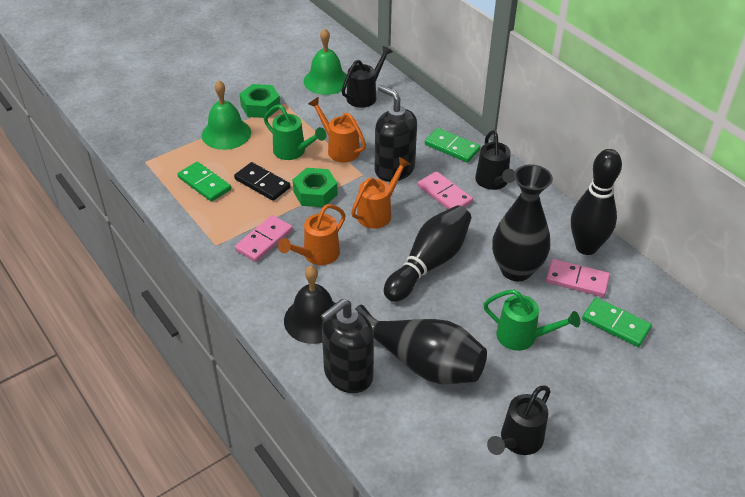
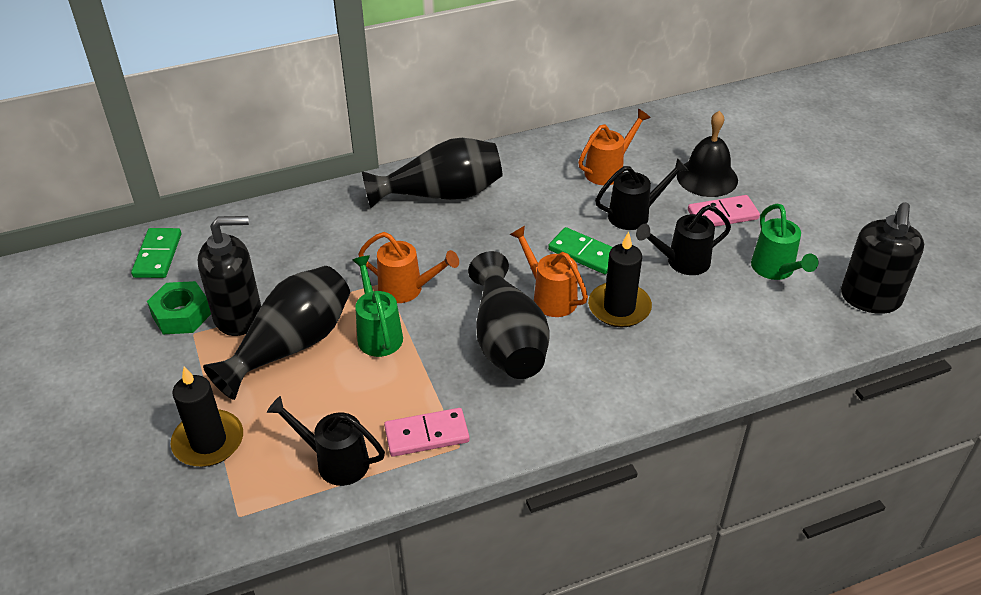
black bowling pin: [384,205,471,302] [571,149,622,255] = 2 -> none = 0
black candle: none = 0 -> [171,367,243,467] [588,231,652,327] = 2
black domino: [234,162,291,201] = 1 -> none = 0
black vase: [355,305,487,384] [492,164,553,281] = 2 -> [203,266,350,400] [362,138,503,208] [468,251,550,379] = 3
green bell: [202,80,251,150] [304,28,347,95] = 2 -> none = 0
green domino: [177,161,231,202] [425,128,480,163] [582,298,652,347] = 3 -> [131,228,181,278] [548,227,613,274] = 2
green nut: [239,84,280,118] [293,168,338,207] = 2 -> [147,281,211,334] = 1
pink domino: [235,215,293,262] [418,171,473,209] [546,259,610,297] = 3 -> [384,408,470,457] [688,195,760,227] = 2

